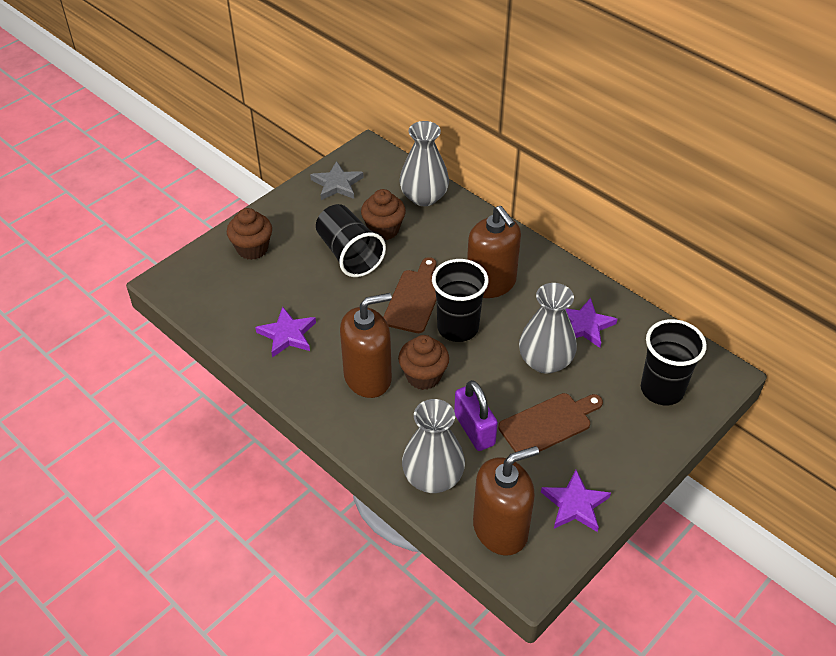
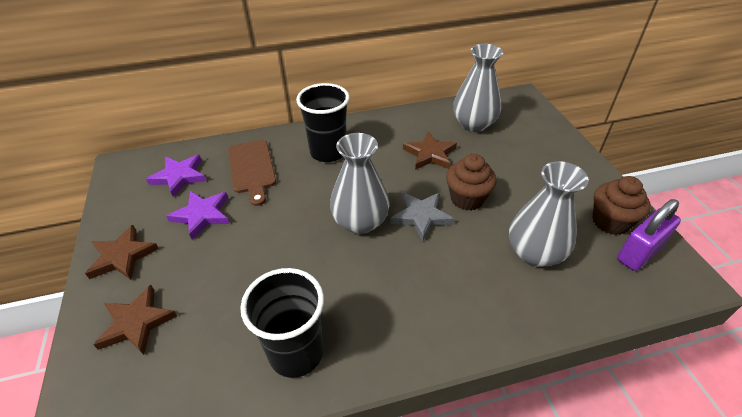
black cup: [316,204,386,277] [432,259,489,342] [641,319,707,405] = 3 -> [240,268,324,378] [296,83,349,162] = 2
brown cupcake: [227,208,272,260] [361,189,406,240] [398,335,449,390] = 3 -> [446,154,497,211] [593,176,651,235] = 2
brown cutting board: [383,257,436,333] [498,393,603,452] = 2 -> [228,140,276,206] = 1
brown soap dispenser: [340,293,392,398] [467,206,521,298] [473,446,539,556] = 3 -> none = 0
brown star: none = 0 -> [85,225,159,280] [94,285,177,355] [403,132,457,170] = 3
purple star: [255,307,316,357] [541,470,611,532] [566,298,617,348] = 3 -> [146,155,206,197] [166,191,230,239] = 2

